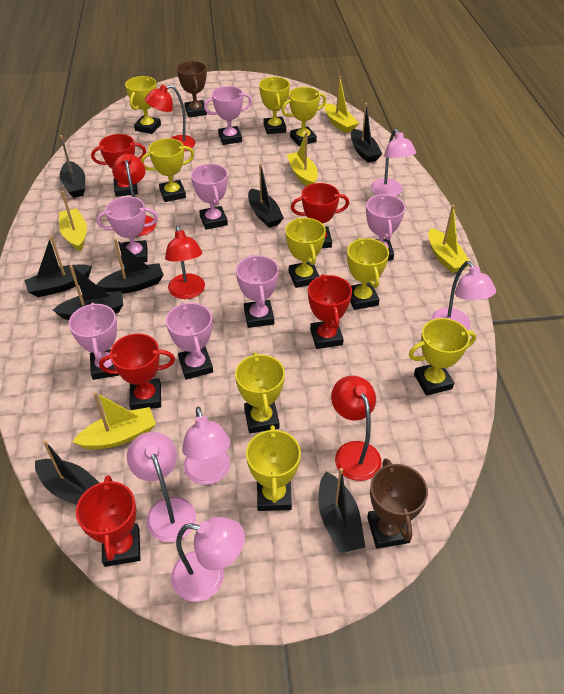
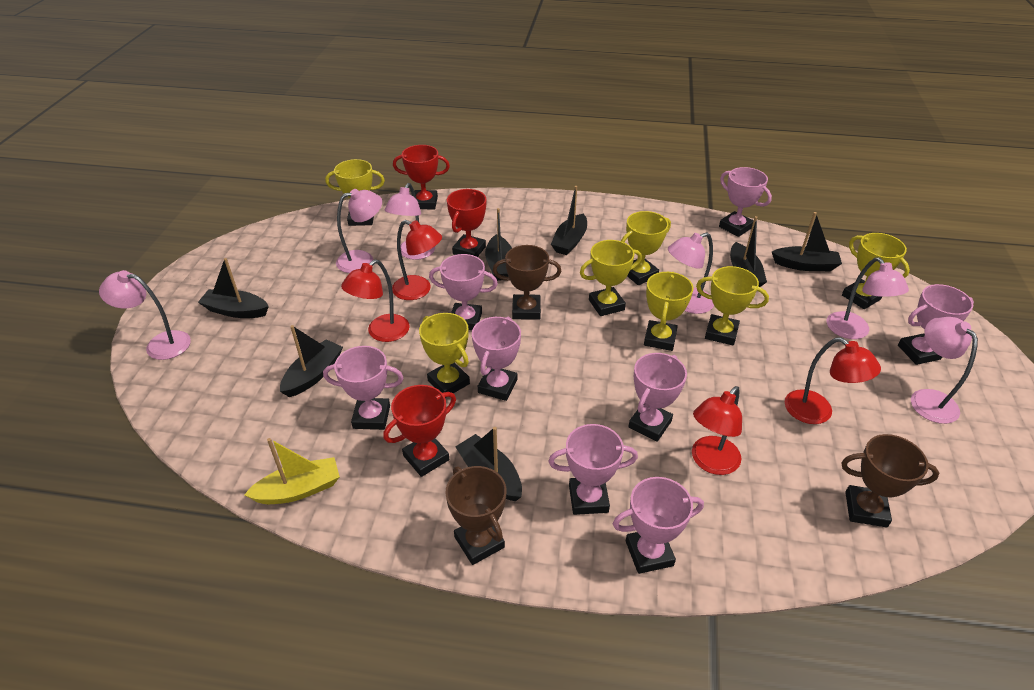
black boat: [24,235,92,297] [35,440,99,505] [53,265,124,320] [60,135,85,198] [96,239,163,294] [248,163,284,228] [318,468,365,554] [351,103,382,163] = 8 -> [198,258,269,318] [280,325,343,397] [455,427,522,501] [485,208,512,281] [551,186,587,255] [730,216,767,287] [772,212,842,271] = 7
brown trophy: [177,61,207,118] [367,459,428,549] = 2 -> [445,466,506,565] [493,245,561,320] [841,434,939,527] = 3
pink lamp: [127,432,196,542] [171,517,245,602] [182,407,231,485] [371,129,416,196] [431,261,496,331] = 5 -> [99,270,191,360] [336,189,382,273] [384,183,435,260] [668,232,714,314] [827,257,909,339] [911,317,978,424] = 6
pink trophy: [69,303,119,380] [96,196,158,263] [166,302,213,380] [191,164,228,230] [204,86,252,145] [236,255,279,328] [366,194,405,261] = 7 -> [323,346,404,430] [429,254,498,330] [472,317,521,401] [548,424,638,515] [613,477,704,574] [629,353,687,442] [719,167,772,237] [898,284,974,365] = 8
red trophy: [76,475,141,567] [91,134,146,197] [99,333,175,410] [291,183,349,248] [308,274,352,349] = 5 -> [383,385,456,477] [393,145,450,209] [447,189,486,257] = 3
yellow boat: [59,191,87,252] [73,392,156,450] [287,131,318,186] [324,76,359,133] [429,205,469,273] = 5 -> [244,438,340,504] = 1
yellow trophy: [125,76,161,134] [141,138,194,202] [235,352,285,433] [246,425,301,511] [259,77,290,134] [281,87,326,146] [285,218,326,288] [347,238,389,310] [409,318,476,396] = 9 -> [325,159,385,226] [419,313,470,398] [580,240,642,316] [621,211,671,285] [644,272,693,351] [696,266,769,345] [842,233,910,309] = 7

